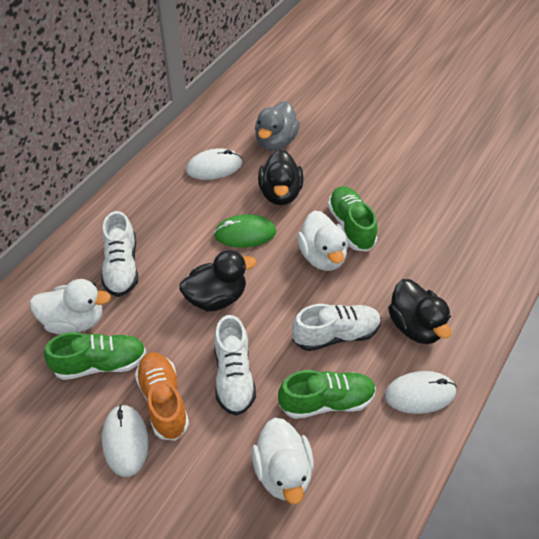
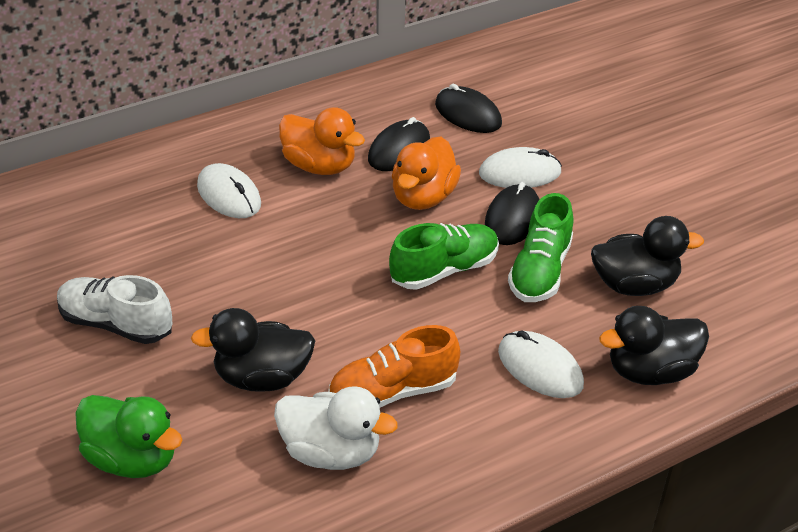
black mouse: none = 0 -> [368,117,430,171] [435,84,502,133] [485,182,540,245] = 3
green duck: none = 0 -> [75,395,183,478] = 1
green mouse: [214,214,276,248] = 1 -> none = 0
green shoe: [44,332,146,380] [278,370,376,419] [328,186,377,252] = 3 -> [389,223,499,290] [508,193,573,302] = 2
grey duck: [255,101,300,151] = 1 -> none = 0
orange duck: none = 0 -> [279,107,365,175] [392,137,461,210] = 2
white duck: [30,279,111,335] [252,418,314,505] [297,211,348,271] = 3 -> [274,386,398,470] = 1
white shoe: [101,211,138,297] [214,315,256,416] [292,304,381,351] = 3 -> [57,275,173,344] = 1

